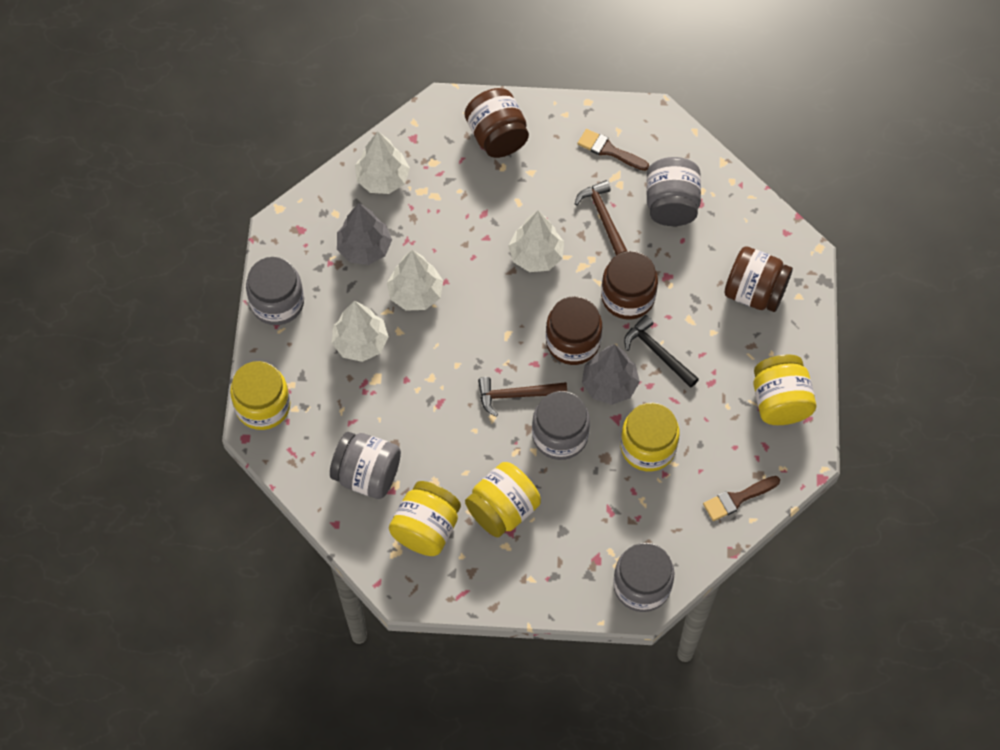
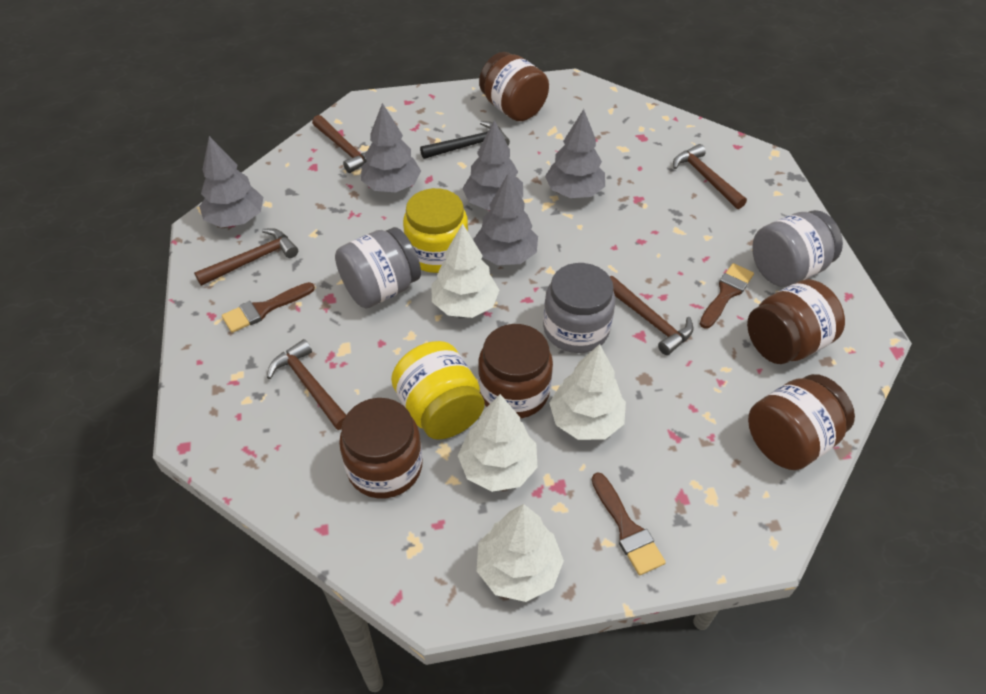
brown brush: [577,129,649,171] [703,476,780,521] = 2 -> [222,282,315,333] [592,472,666,575] [700,263,754,329] = 3
brown hammer: [478,377,567,417] [575,180,627,255] = 2 -> [194,228,298,286] [267,339,346,430] [312,115,367,173] [610,276,693,355] [673,144,747,209] = 5
brown jar: [465,88,529,158] [546,296,602,365] [601,251,658,320] [724,246,793,312] = 4 -> [339,398,423,498] [478,324,553,419] [479,52,549,121] [747,279,845,364] [748,374,855,470] = 5
grey jar: [246,257,304,325] [330,432,401,499] [532,391,590,460] [613,543,675,612] [646,157,701,226] = 5 -> [335,227,421,308] [543,263,615,353] [752,210,843,287] = 3
grey tree: [337,203,392,265] [582,344,640,405] = 2 -> [199,136,263,227] [361,103,421,192] [462,120,523,210] [473,173,538,265] [545,109,605,198] = 5
yellow jar: [230,361,290,430] [389,481,461,556] [465,462,541,537] [620,403,680,471] [753,355,816,425] = 5 -> [391,341,485,440] [403,188,468,273] = 2

